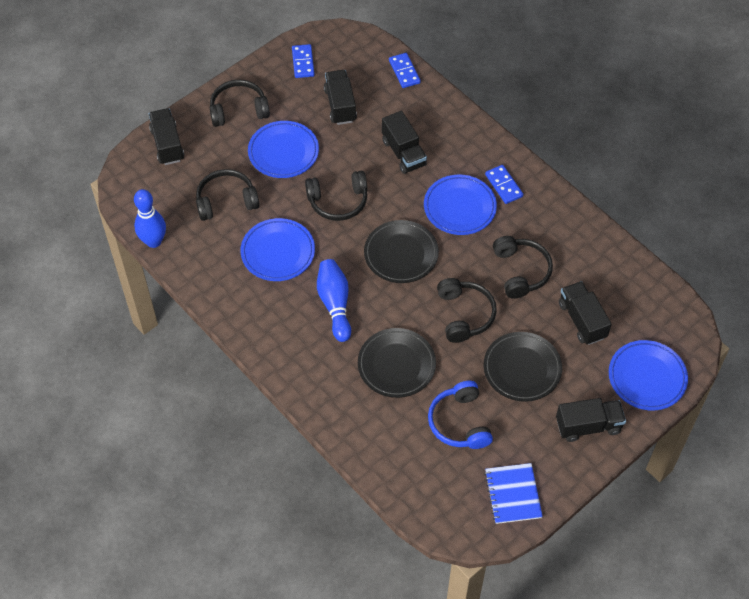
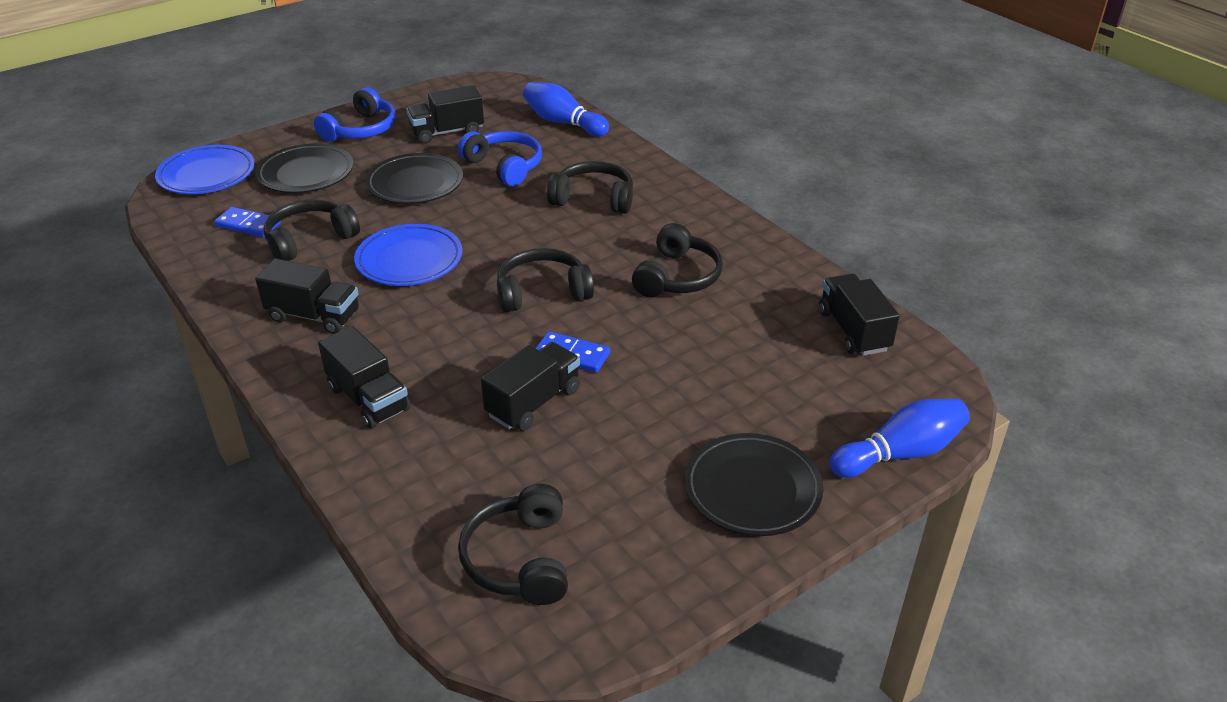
blue domino: [292,44,314,78] [389,53,421,88] [485,165,523,204] = 3 -> [214,207,281,238] [536,331,610,373] = 2
blue headphones: [428,381,493,449] = 1 -> [314,87,396,141] [458,131,542,186] = 2
blue notebook: [484,463,543,524] = 1 -> none = 0
blue plate: [240,218,315,281] [248,121,319,178] [424,174,497,235] [609,340,688,410] = 4 -> [155,145,255,194] [354,224,462,286] = 2

